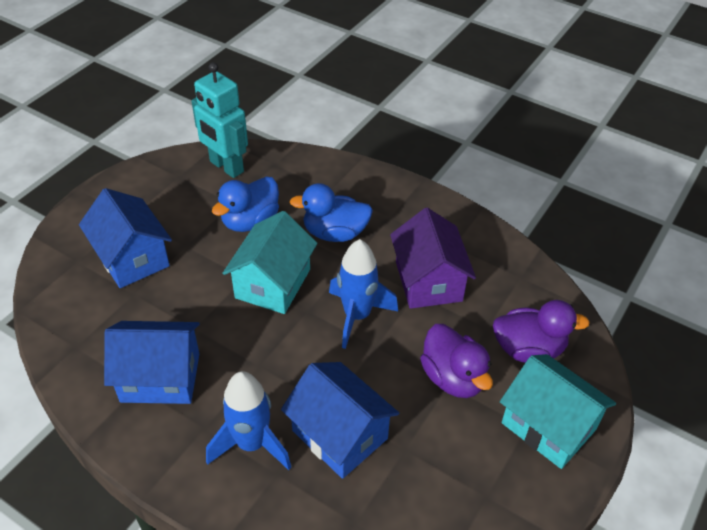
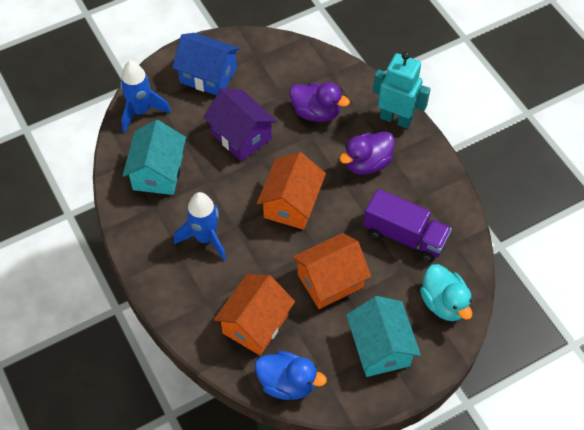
blue duck: [212,177,279,232] [290,183,373,242] = 2 -> [255,351,327,400] = 1
blue house: [79,188,172,288] [104,321,200,404] [281,362,399,479] = 3 -> [172,33,240,95] = 1
orange house: none = 0 -> [214,274,295,355] [257,152,326,230] [292,233,371,309] = 3
purple truck: none = 0 -> [364,189,452,262] = 1
turquoise duck: none = 0 -> [420,264,472,321] = 1

